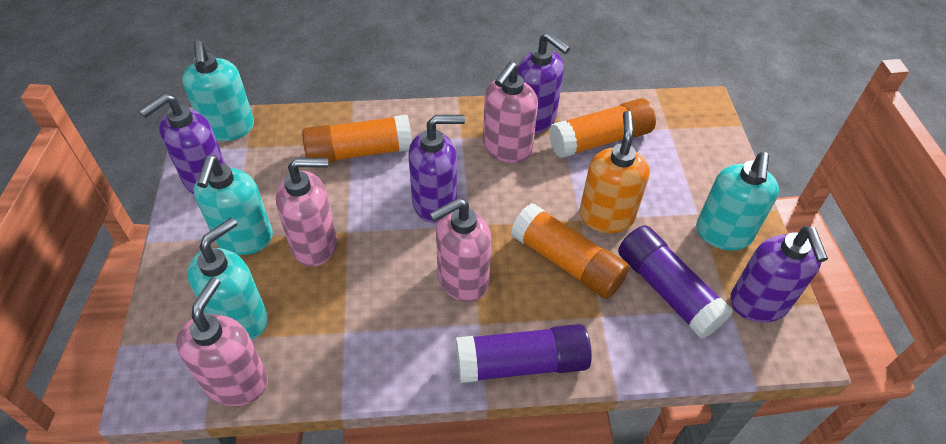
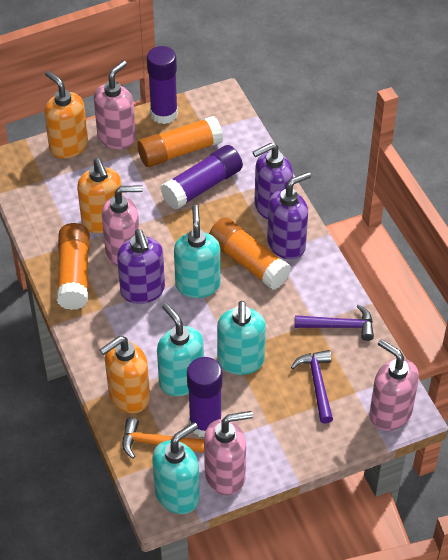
orange hammer: none = 0 -> [122,417,204,459] = 1
orange soap dispenser: [579,111,650,233] = 1 -> [44,70,88,159] [77,158,123,233] [99,336,150,413] = 3
purple glue stick: [456,324,592,383] [618,225,733,339] = 2 -> [147,46,178,124] [160,145,243,210] [187,357,222,437] = 3
purple hammer: none = 0 -> [291,350,333,424] [295,304,374,341] = 2
purple soap dispenser: [139,93,226,194] [408,115,465,223] [518,32,570,134] [730,226,828,323] = 4 -> [117,229,165,304] [253,142,293,220] [267,172,311,260] = 3

